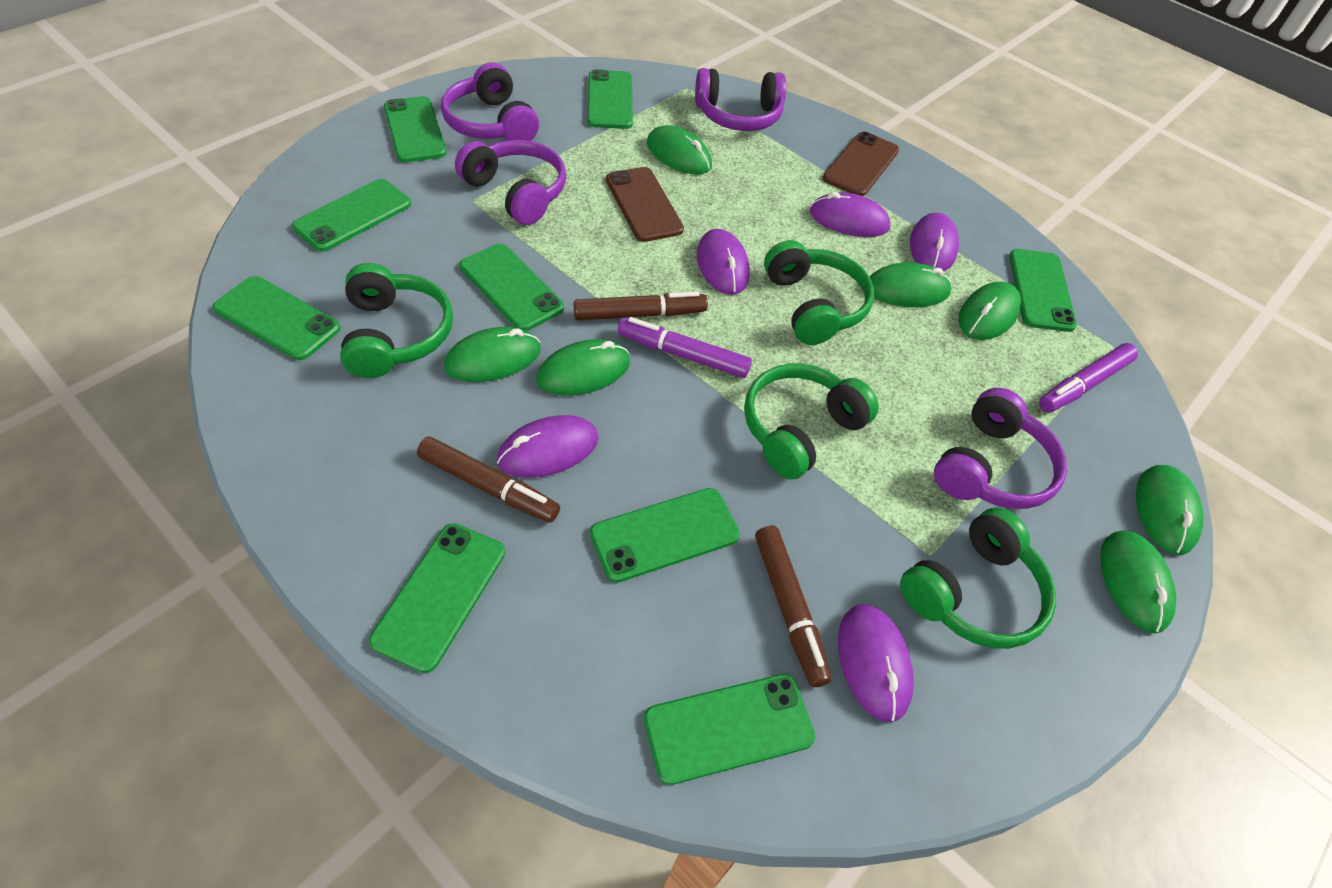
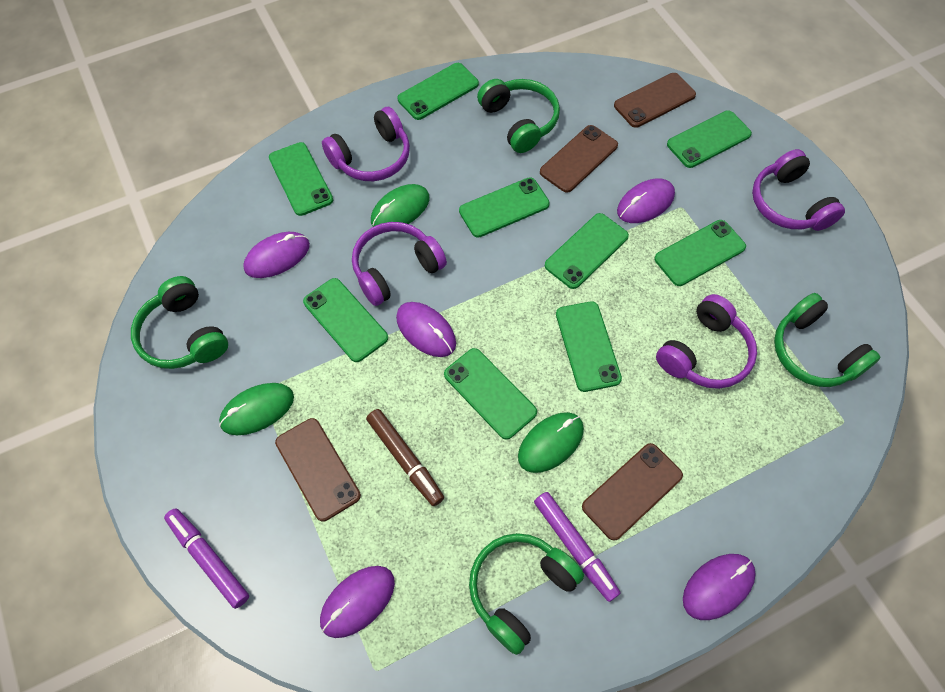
brown marker: [417,437,560,523] [574,291,708,320] [755,525,832,687] = 3 -> [366,409,444,506] = 1
brown phone: [606,167,684,242] [823,132,899,196] = 2 -> [275,418,361,522] [540,125,618,193] [582,443,683,541] [614,73,696,128] = 4
green mouse: [444,327,541,382] [536,339,630,396] [647,125,712,175] [870,262,952,307] [958,282,1021,340] [1100,531,1176,634] [1136,465,1204,555] = 7 -> [219,383,294,435] [371,184,430,227] [518,412,584,473] = 3

